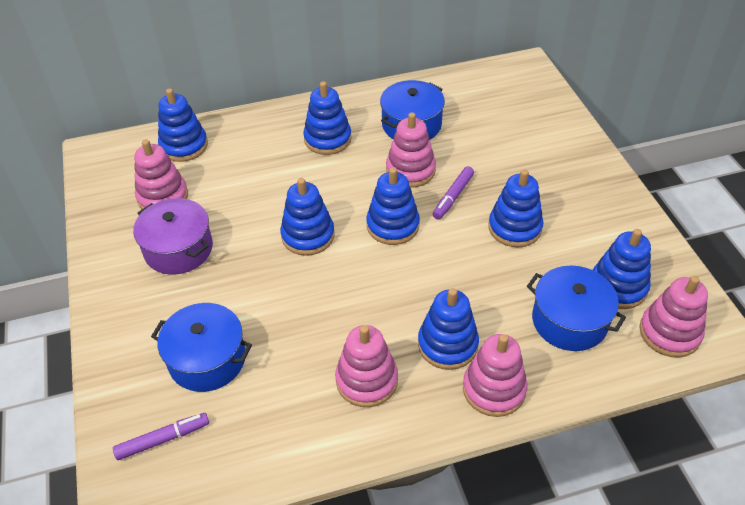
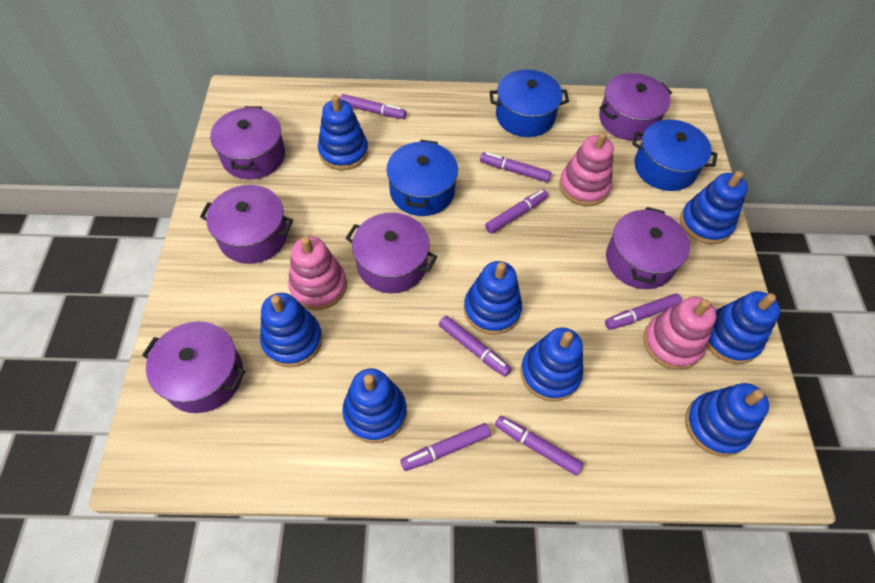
blue stacking toy: [158,88,208,162] [280,178,335,256] [303,81,352,155] [366,168,420,245] [418,288,479,370] [488,169,543,247] [593,229,651,309] = 7 -> [260,293,323,367] [318,95,368,170] [342,369,407,443] [464,261,522,335] [520,328,583,402] [680,171,748,244] [685,383,769,457] [707,291,780,364] = 8
pink stacking toy: [134,139,188,209] [335,325,398,407] [386,112,436,188] [463,334,527,417] [639,276,708,358] = 5 -> [288,236,347,310] [559,132,614,206] [643,297,716,370] = 3
purple marker: [113,413,209,460] [433,166,474,220] = 2 -> [340,94,406,119] [400,423,491,471] [439,316,511,377] [480,152,551,182] [485,189,548,234] [495,415,583,476] [605,293,682,330] = 7
purple pot: [133,198,213,275] = 1 -> [142,321,245,413] [200,185,293,264] [210,106,285,180] [346,213,437,293] [599,73,672,141] [606,207,690,289] = 6

